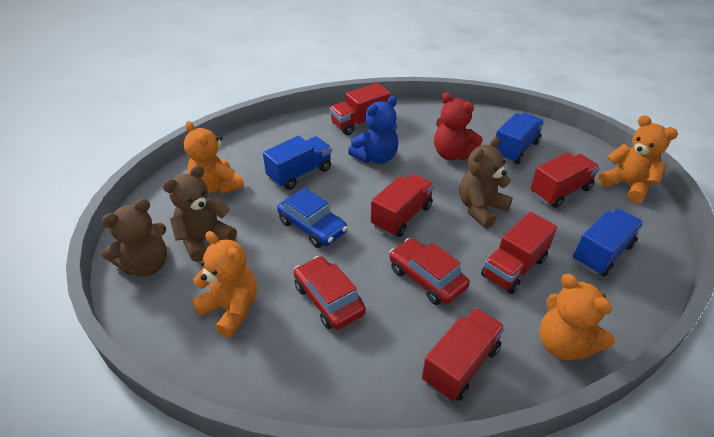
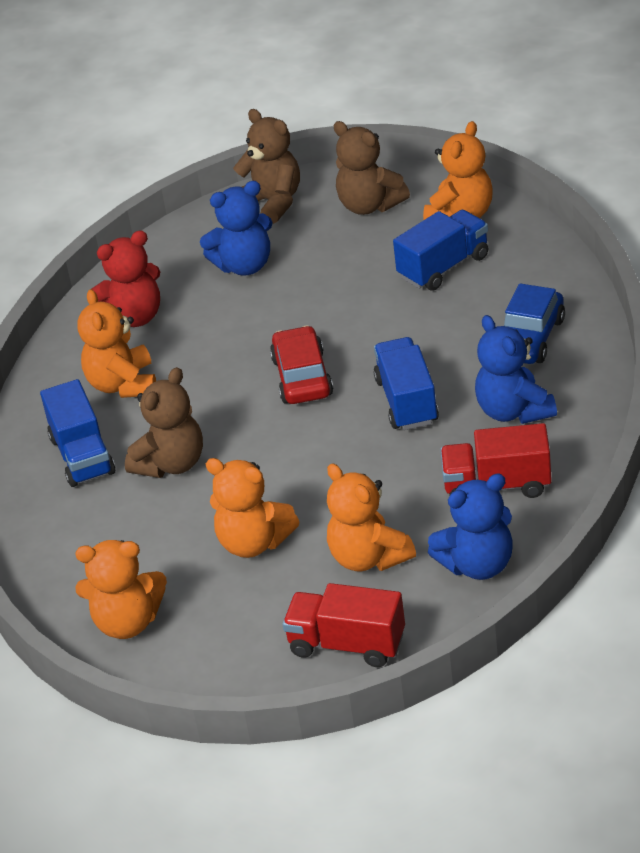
blue teddy bear: [348,96,398,164] = 1 -> [200,181,272,276] [428,473,513,580] [475,315,557,424] = 3
orange teddy bear: [184,121,244,194] [192,231,257,338] [539,273,615,360] [598,115,678,203] = 4 -> [75,540,167,639] [77,289,156,398] [206,458,299,558] [327,463,416,571] [423,121,493,220] = 5
red car: [294,256,366,330] [389,238,470,305] = 2 -> [270,326,333,404] = 1
red truck: [330,83,390,135] [371,174,434,237] [422,308,505,401] [481,212,557,294] [530,152,600,208] = 5 -> [282,583,405,667] [440,423,552,498] = 2

